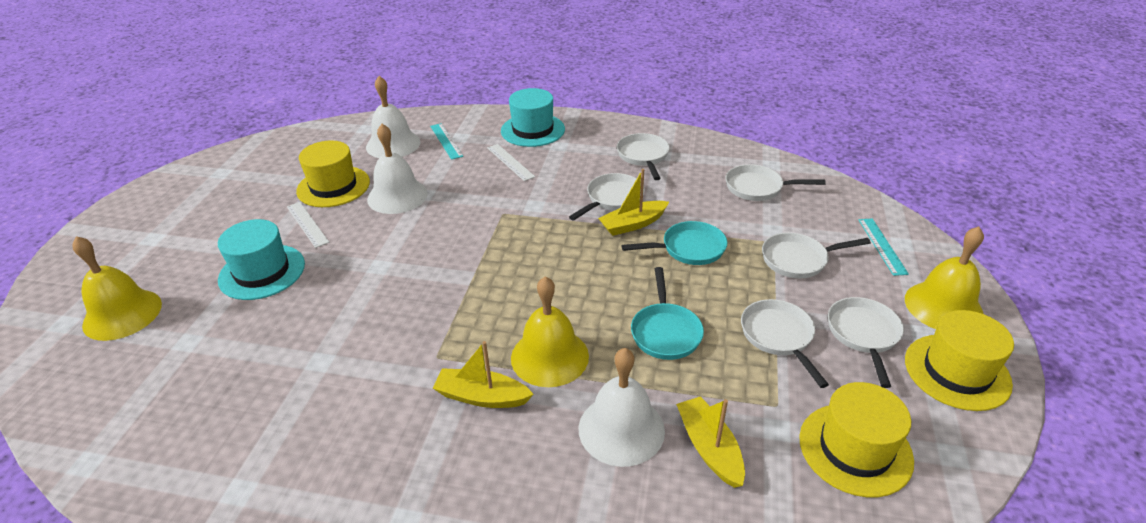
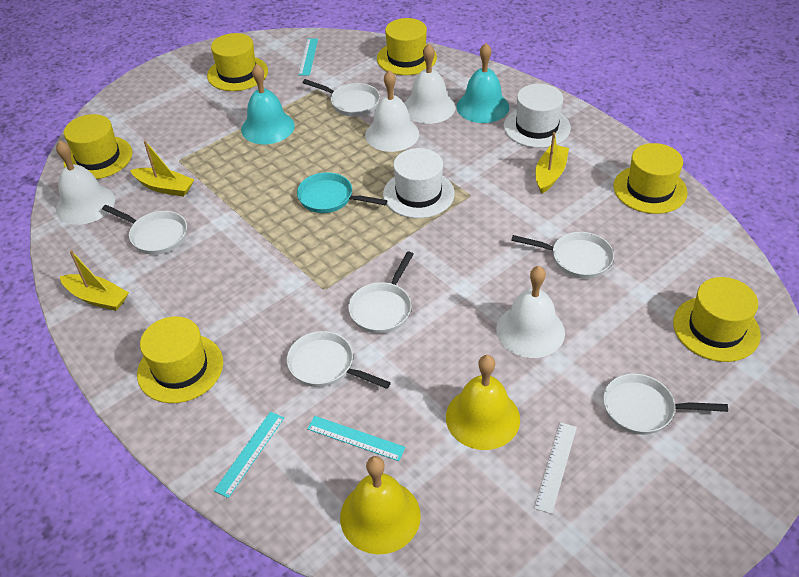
turquoise bell: none = 0 -> [241,64,295,144] [456,43,509,123] = 2
turquoise hat: [218,219,305,300] [501,88,565,147] = 2 -> none = 0
turquoise pan: [621,221,727,265] [631,267,704,360] = 2 -> [297,172,388,213] = 1
turquoise ruler: [430,123,463,160] [859,219,909,276] = 2 -> [214,412,284,498] [299,38,318,76] [307,416,406,461] = 3
white bell: [366,76,420,158] [367,124,428,214] [579,348,665,467] = 3 -> [56,140,115,225] [365,70,419,152] [404,44,455,124] [496,266,565,358] = 4
white hat: none = 0 -> [383,148,455,218] [504,84,571,148] = 2
white ruler: [287,202,329,248] [487,144,535,181] = 2 -> [534,422,577,514] = 1
yellow bell: [72,236,162,341] [511,276,589,387] [905,227,984,329] = 3 -> [340,456,421,554] [446,355,520,450] = 2
yellow hat: [296,140,370,207] [799,382,914,497] [905,310,1014,411] = 3 -> [64,114,132,179] [137,316,223,403] [207,33,268,91] [377,18,437,75] [613,143,687,214] [673,277,761,362] = 6

